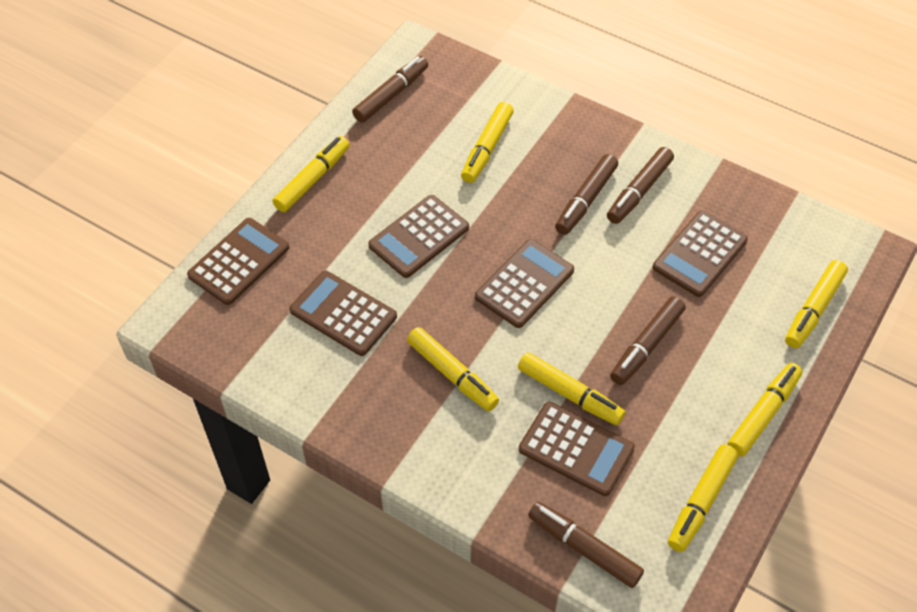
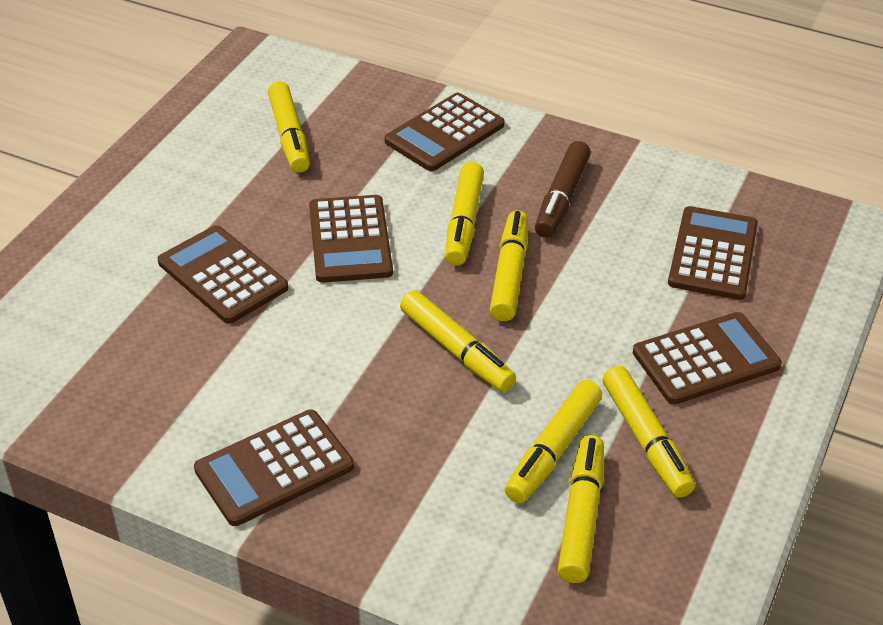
brown marker: [352,56,428,123] [528,502,644,588] [555,154,618,235] [607,147,674,224] [610,296,686,385] = 5 -> [535,141,591,238] = 1

